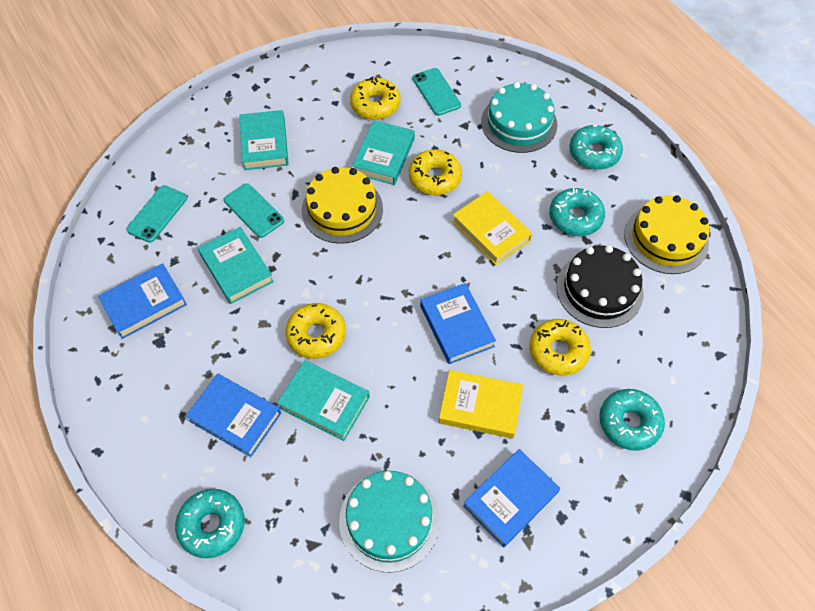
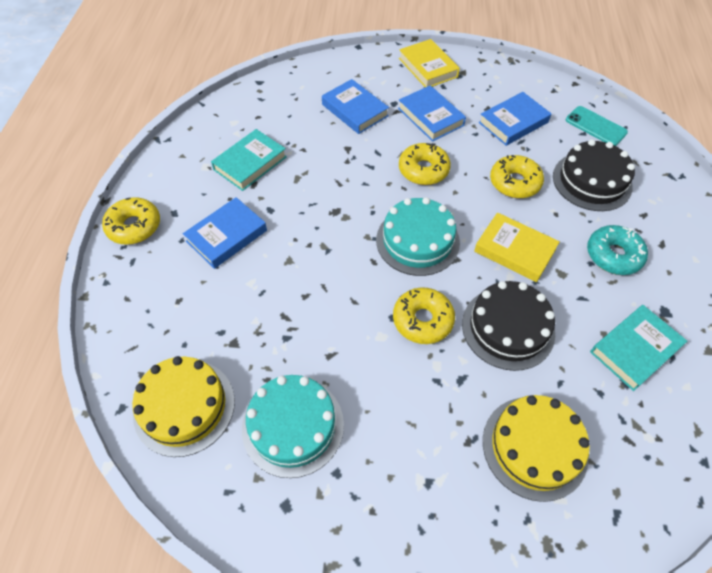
black cake: [556,245,644,328] = 1 -> [462,281,555,371] [553,139,635,211] = 2
turquoise book: [198,227,274,304] [240,110,289,170] [277,360,370,441] [352,120,415,185] = 4 -> [211,129,287,191] [590,305,687,391] = 2
turquoise donut: [175,489,245,558] [549,188,605,236] [569,125,623,170] [599,389,665,451] = 4 -> [587,225,648,275] = 1
turquoise phone: [126,185,187,243] [224,183,284,238] [413,68,461,116] = 3 -> [565,106,628,146] = 1

